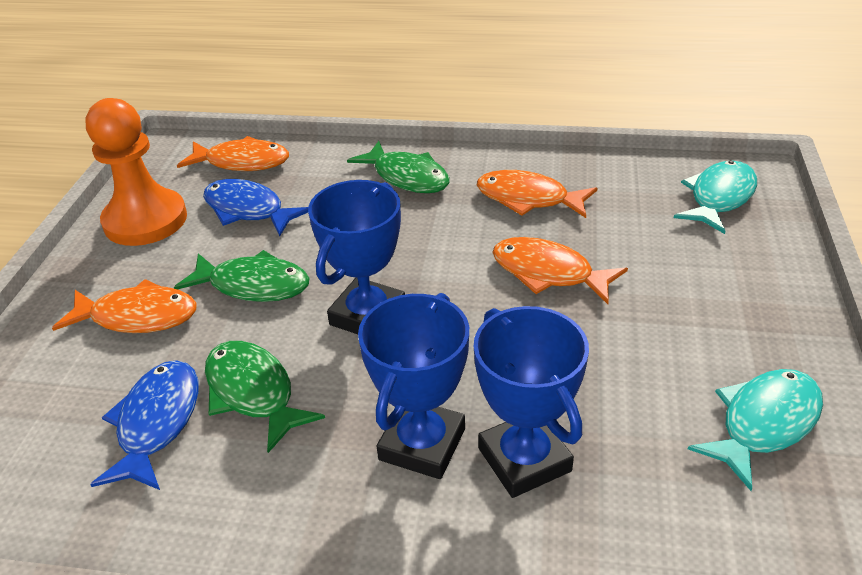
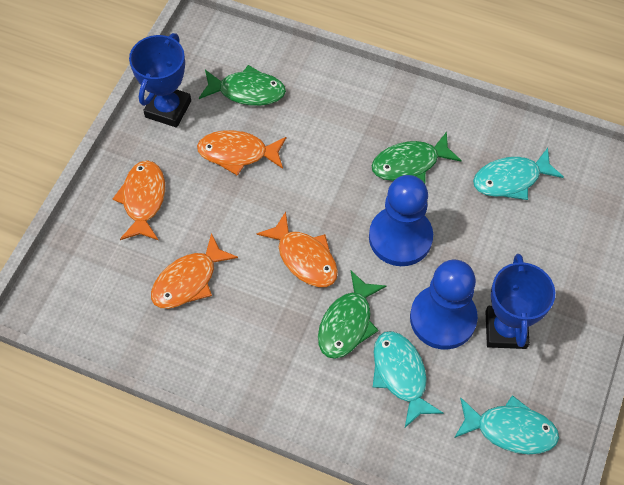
blue fish: [90,360,198,490] [203,179,308,236] = 2 -> none = 0
blue pawn: none = 0 -> [369,175,433,266] [410,260,478,350] = 2
blue trophy: [308,180,405,334] [358,293,469,479] [474,306,589,498] = 3 -> [129,33,191,128] [485,254,555,349] = 2
orange pawn: [85,98,187,246] = 1 -> none = 0
turquoise fish: [674,161,757,234] [688,369,823,491] = 2 -> [373,331,443,428] [454,395,559,454] [473,148,564,200] = 3

